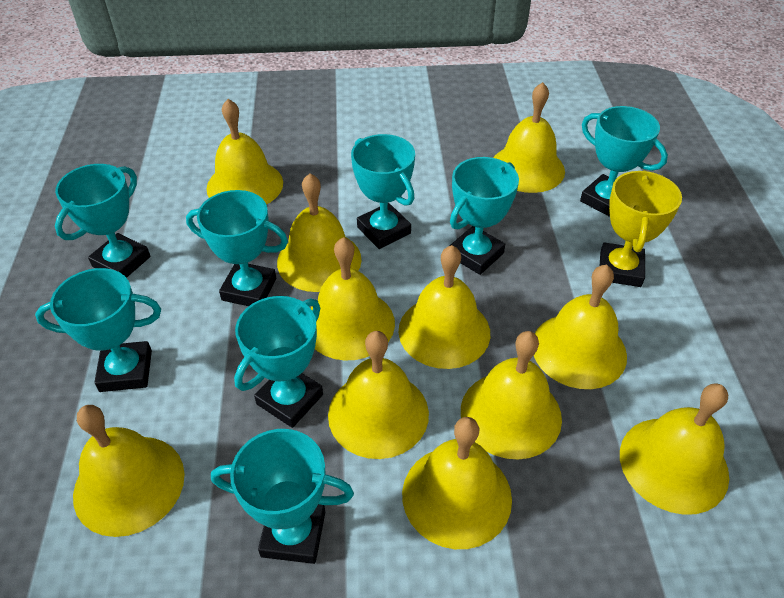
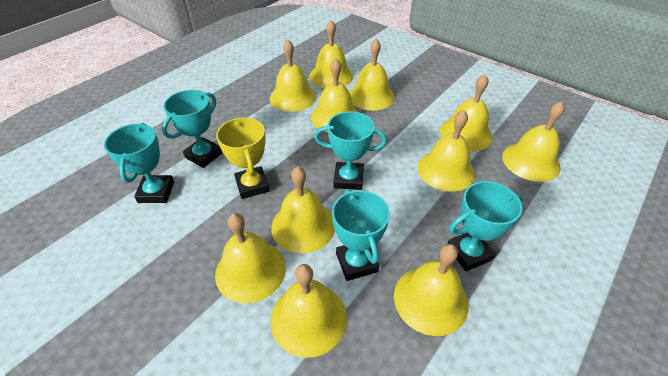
turquoise trophy: [35,268,161,392] [55,164,150,278] [186,190,288,306] [211,429,354,564] [234,296,323,428] [351,134,415,249] [449,157,519,275] [580,106,668,217] = 8 -> [104,123,174,203] [162,90,223,168] [314,111,387,190] [332,189,390,281] [447,181,523,271] = 5

